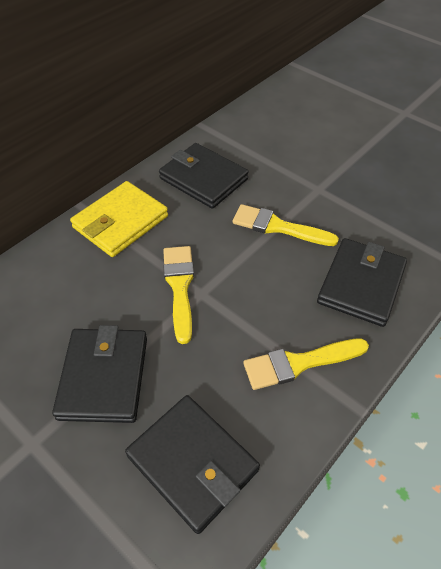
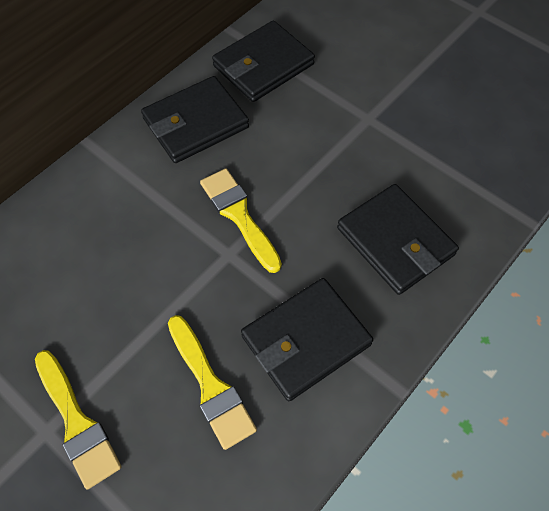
yellow wallet: [70,181,168,257] = 1 -> none = 0

